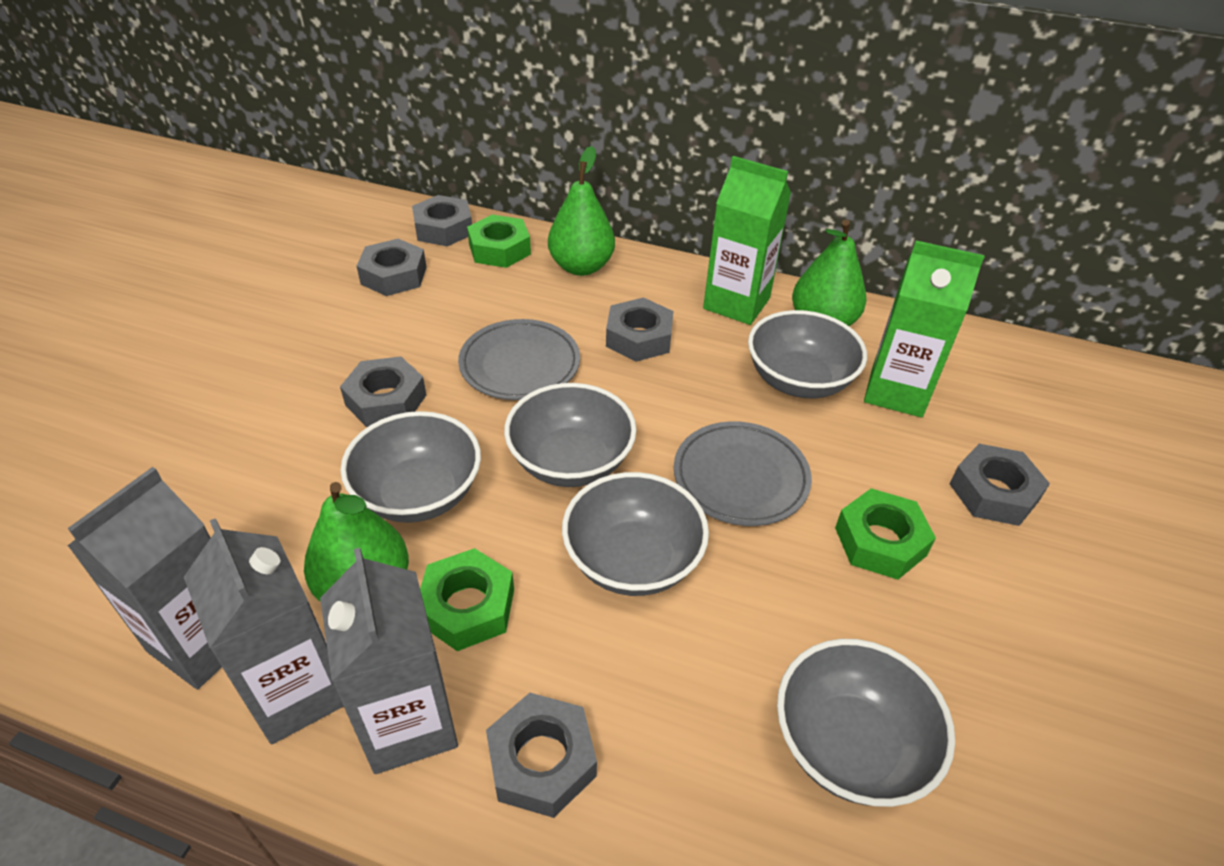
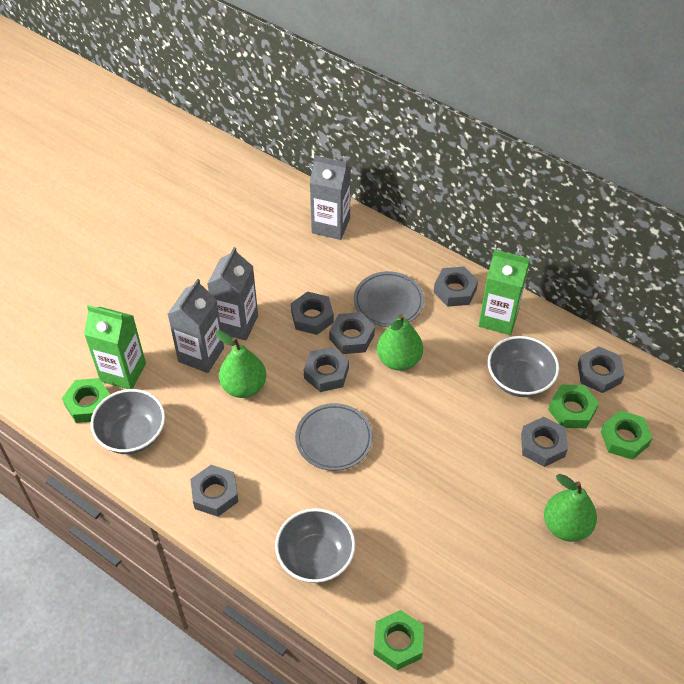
green nut: [420,548,514,651] [467,215,531,268] [835,488,936,580] = 3 -> [62,378,110,423] [373,610,424,670] [548,385,599,428] [601,410,653,460] = 4
grey bowl: [340,411,481,523] [504,383,637,487] [562,472,709,596] [748,310,867,398] [777,639,955,807] = 5 -> [91,389,165,454] [275,508,355,583] [488,336,559,397] = 3
grey nut: [340,356,426,427] [357,239,427,296] [412,195,472,246] [486,693,597,818] [606,297,674,362] [949,444,1050,526] = 6 -> [190,465,238,517] [291,291,334,335] [304,347,349,392] [329,312,375,354] [433,267,478,307] [521,417,568,467] [578,346,625,393] = 7

